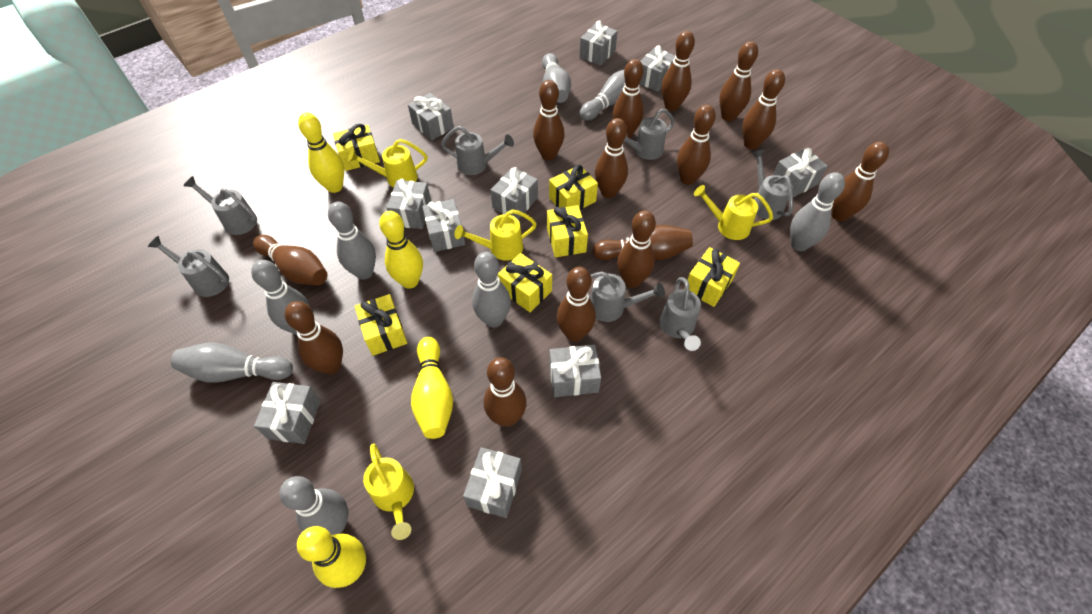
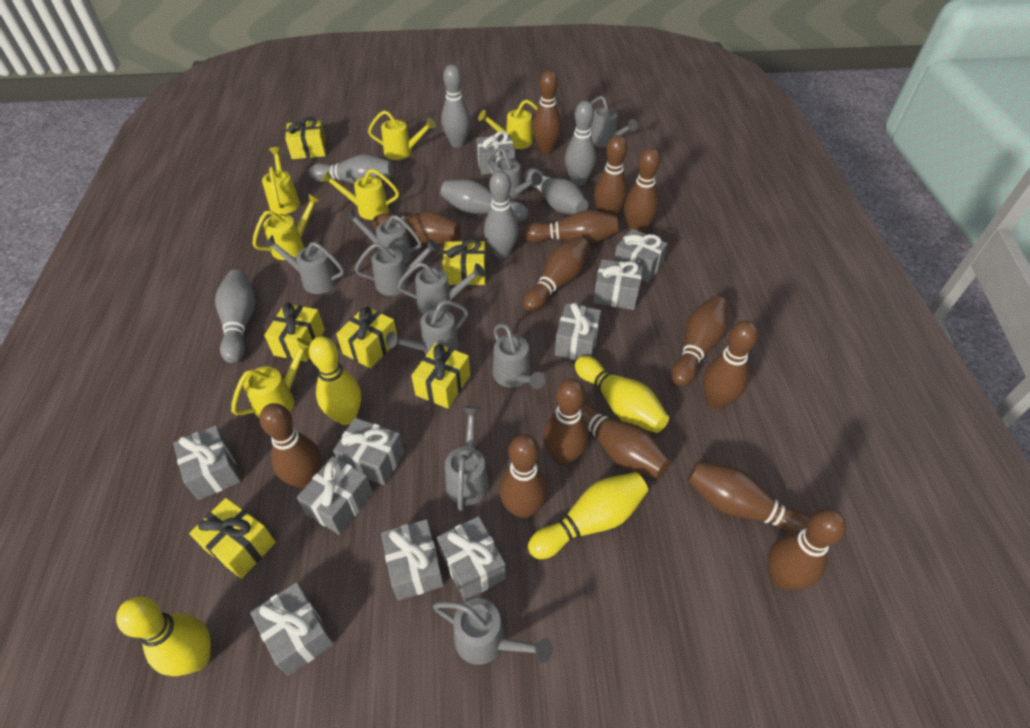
grey bowling pin: [171,343,293,383] [251,260,310,335] [279,476,349,535] [328,201,376,280] [472,252,511,328] [542,53,571,103] [580,69,643,121] [790,172,845,251] = 8 -> [215,270,256,363] [309,154,393,184] [440,179,528,222] [441,64,470,148] [484,170,519,259] [524,168,588,214] [565,101,596,186] = 7
grey watering can: [148,236,229,297] [183,176,257,235] [441,126,514,175] [589,272,665,322] [623,109,674,160] [659,277,701,351] [752,149,793,220] = 7 -> [264,235,344,294] [345,209,422,263] [355,239,439,296] [386,300,468,355] [397,262,485,314] [433,598,553,665] [445,407,489,511] [486,147,542,201] [493,323,546,389] [590,96,638,147] = 10
yellow watering can: [348,139,427,187] [363,443,414,540] [454,209,537,261] [694,185,773,240] = 4 -> [231,338,311,419] [252,193,321,260] [262,147,300,214] [321,169,399,220] [368,111,436,160] [478,100,538,149] = 6

